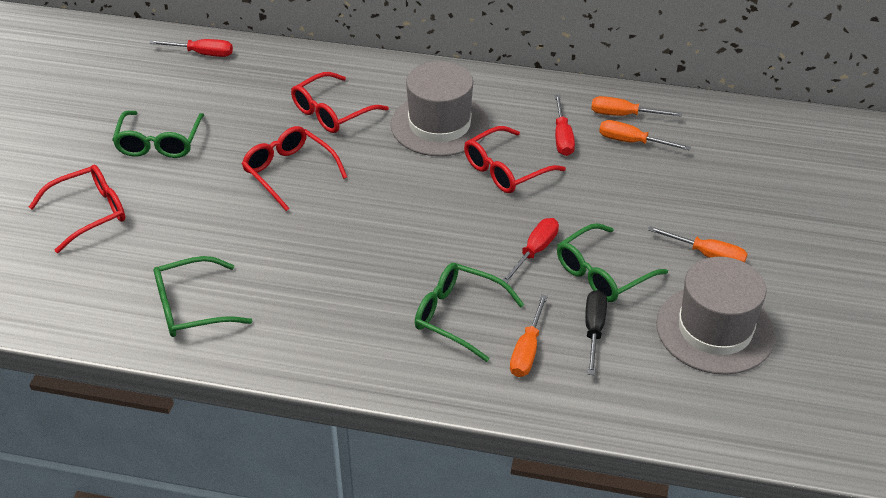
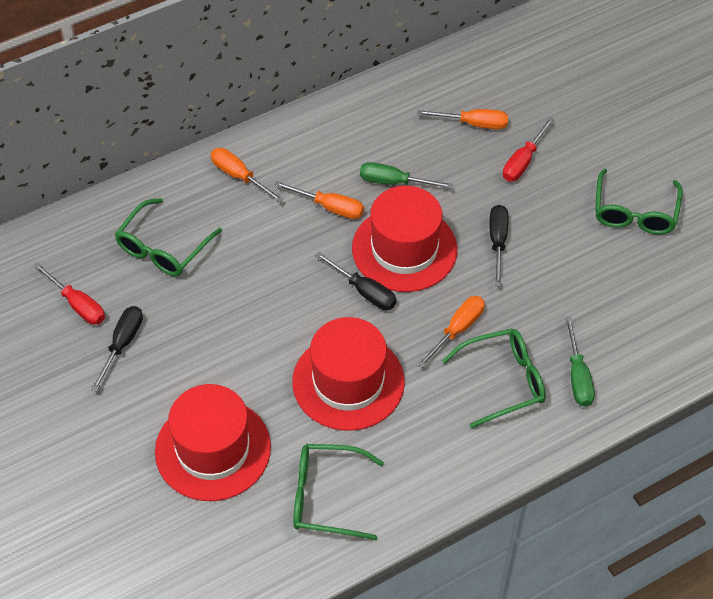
black screwdriver: [585,290,607,375] = 1 -> [91,306,143,392] [315,252,396,310] [489,205,508,286] = 3
green screwdriver: none = 0 -> [360,162,453,189] [565,317,595,407] = 2
grey hat: [390,61,489,156] [656,257,776,375] = 2 -> none = 0
red glasses: [29,165,125,253] [242,126,347,211] [291,72,389,133] [464,126,566,193] = 4 -> none = 0
red hat: none = 0 -> [155,384,271,501] [292,317,405,431] [352,186,457,292] = 3
red screwdriver: [149,39,233,57] [502,218,559,283] [555,95,575,156] = 3 -> [33,262,105,325] [503,117,555,182] = 2

